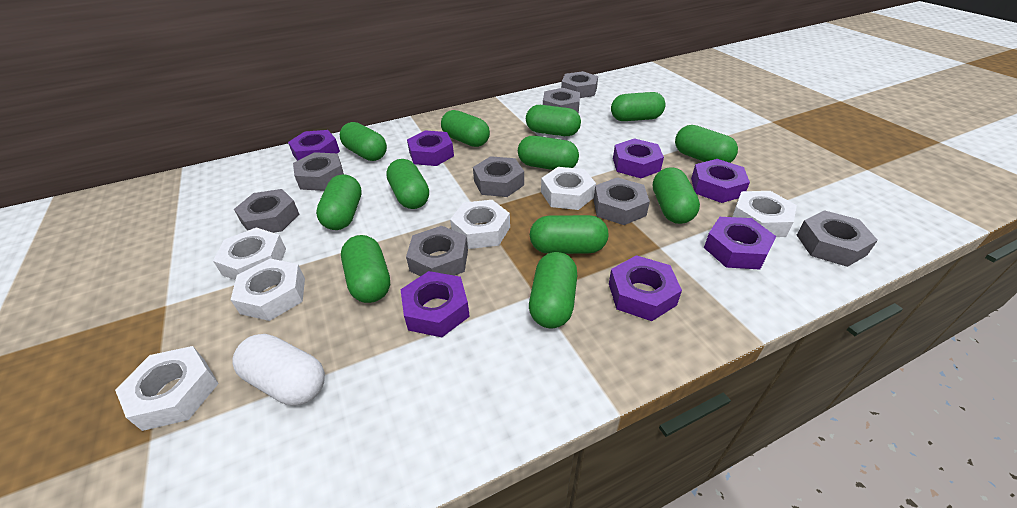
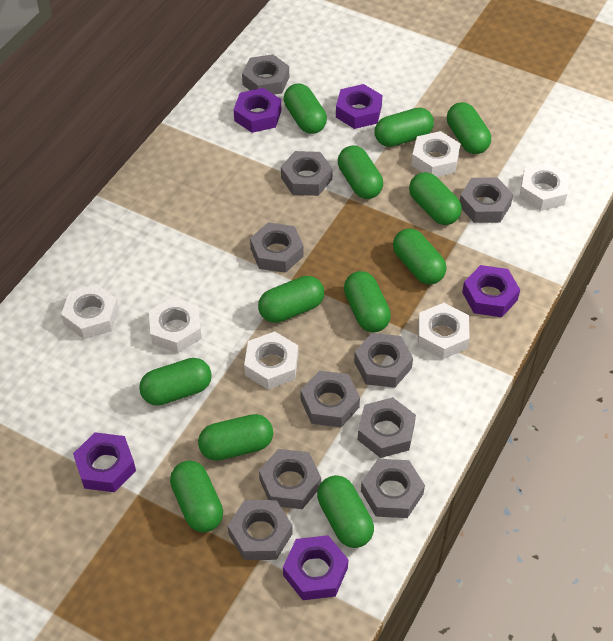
grey nut: [234,189,299,233] [293,152,344,191] [406,226,468,276] [473,156,524,197] [543,88,580,114] [561,71,598,98] [594,177,650,225] [797,210,878,267] = 8 -> [228,500,293,560] [242,54,289,95] [250,222,304,273] [259,449,321,509] [281,151,333,196] [301,370,360,427] [354,333,413,388] [358,397,416,458] [361,459,425,518] [460,178,513,223] = 10
purple nut: [288,130,340,161] [400,271,470,337] [407,130,454,166] [609,255,682,321] [613,138,664,178] [691,159,750,203] [704,217,776,270] = 7 -> [73,432,136,492] [234,88,281,133] [283,535,349,600] [336,84,383,129] [462,265,520,317] = 5
white capsule: [233,334,325,406] = 1 -> none = 0

